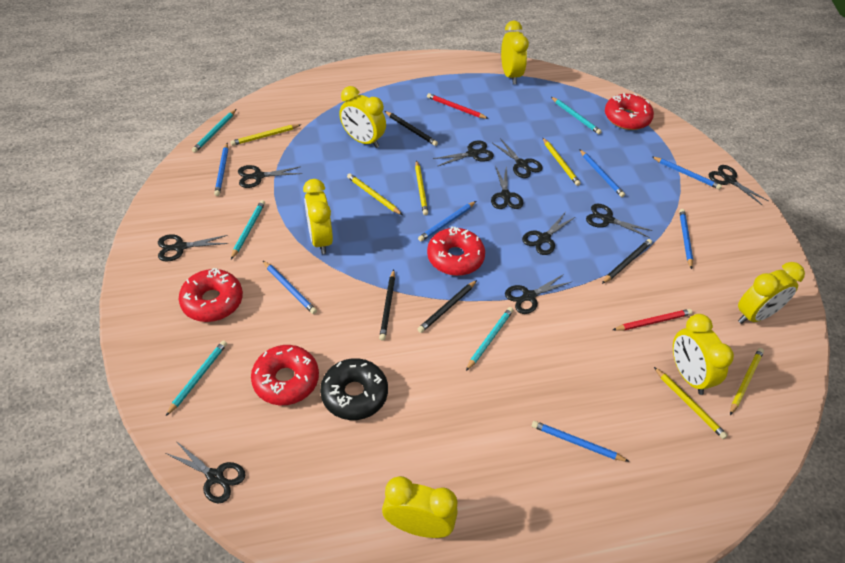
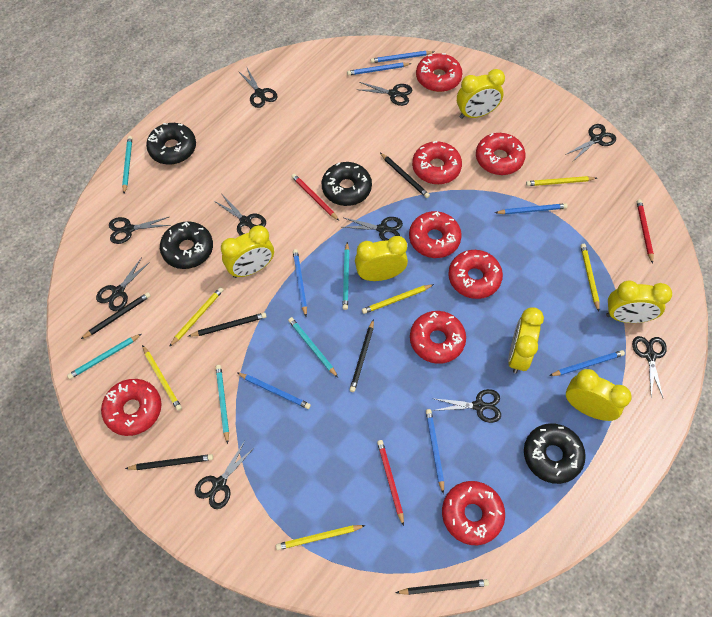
black donut: [320,358,388,420] = 1 -> [146,123,196,165] [160,221,213,269] [322,162,372,206] [524,423,586,484] = 4
black pencil: [379,269,395,341] [385,111,438,146] [418,280,477,333] [602,239,652,284] = 4 -> [81,292,151,339] [125,454,213,470] [189,312,267,337] [349,319,374,392] [380,153,430,198] [396,579,489,595] = 6
red donut: [179,268,243,322] [251,345,319,405] [427,227,485,276] [605,93,654,130] = 4 -> [101,379,161,436] [409,211,462,258] [410,311,466,364] [412,141,462,184] [416,53,462,92] [442,481,505,545] [448,250,503,299] [476,133,526,175] = 8
red pencil: [427,93,489,119] [613,309,693,331] = 2 -> [291,174,339,221] [377,440,404,526] [637,199,654,264] = 3

